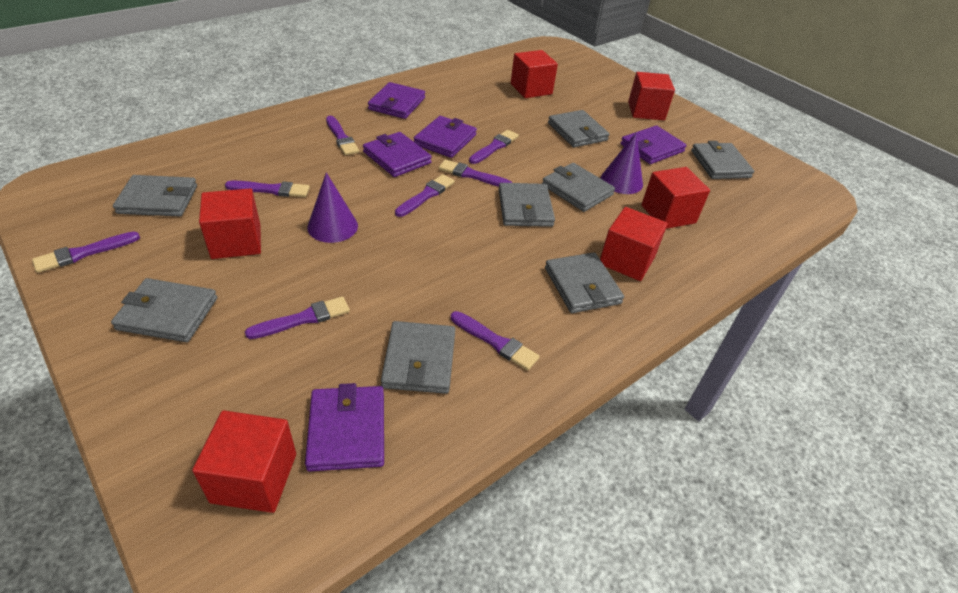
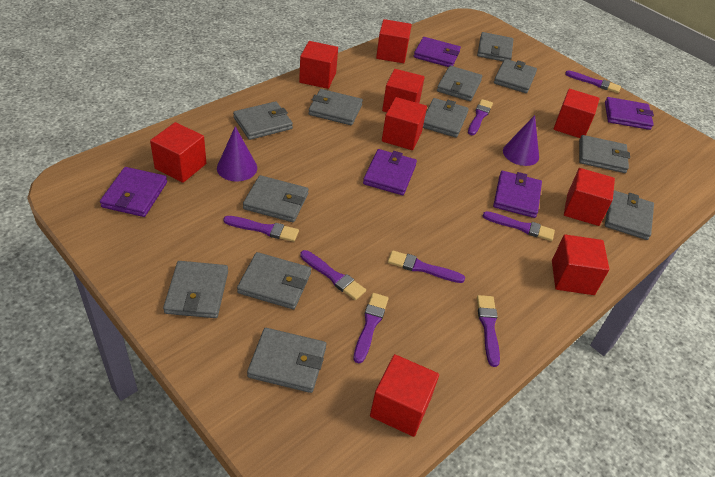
grey wallet: [111,278,217,342] [113,175,197,216] [381,321,455,394] [499,183,555,227] [542,163,615,212] [545,252,624,313] [548,110,610,147] [691,141,754,179] = 8 -> [163,261,228,318] [233,101,293,140] [237,252,311,309] [243,175,309,222] [247,328,326,393] [308,89,363,125] [423,98,469,138] [437,66,482,101] [477,32,513,61] [494,59,537,93] [579,135,630,173] [605,190,654,240] = 12
red cube: [192,410,296,513] [199,188,261,259] [511,50,558,98] [600,207,668,281] [628,72,675,120] [641,167,710,229] = 6 -> [150,122,206,183] [299,41,338,89] [370,354,439,437] [376,19,412,63] [382,69,425,112] [382,97,427,150] [552,234,609,295] [553,89,600,138] [564,168,615,226] = 9

